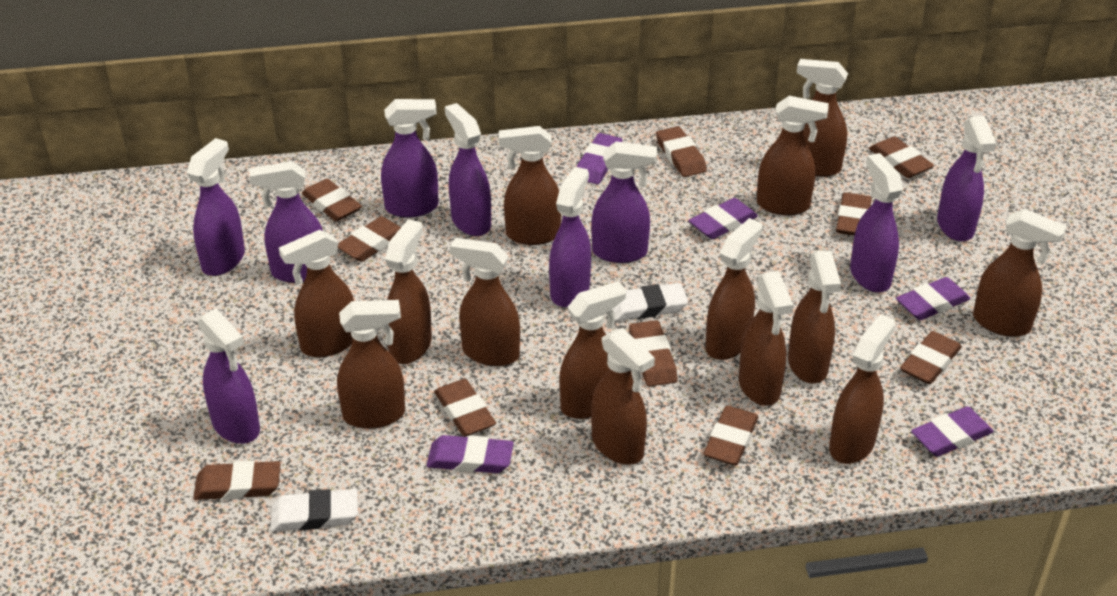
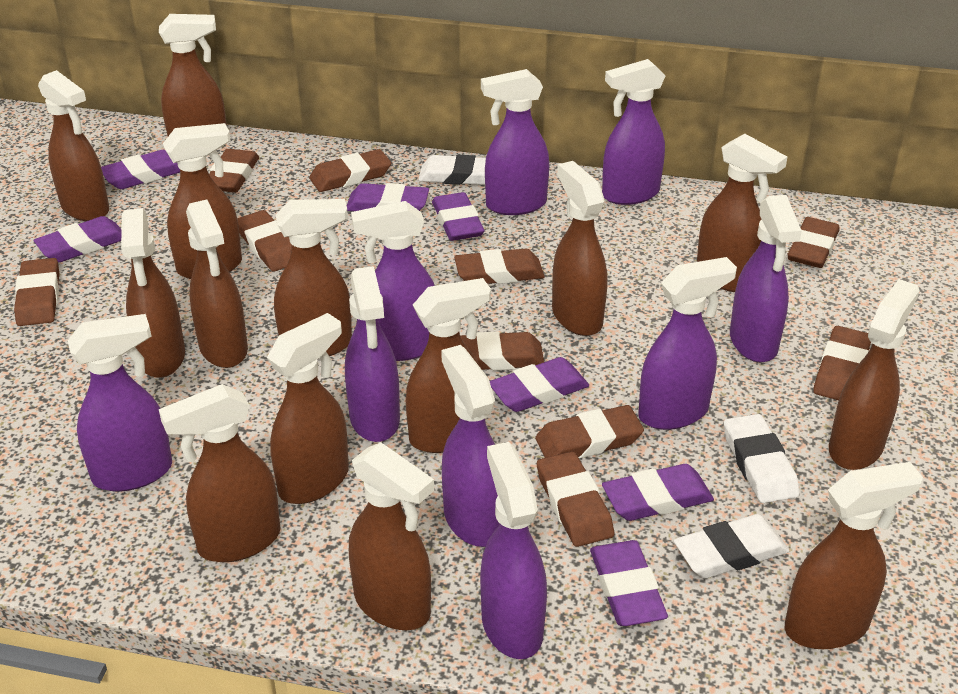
purple eraser: [427,435,514,473] [577,133,622,184] [689,198,758,239] [896,277,970,320] [911,406,994,457] = 5 -> [34,216,122,262] [101,150,180,189] [347,183,429,211] [432,192,484,241] [490,357,589,412] [590,540,668,626] [602,464,714,521] = 7
white eraser: [271,489,358,531] [612,283,688,321] = 2 -> [418,155,486,185] [674,514,789,578] [724,414,799,503] = 3

